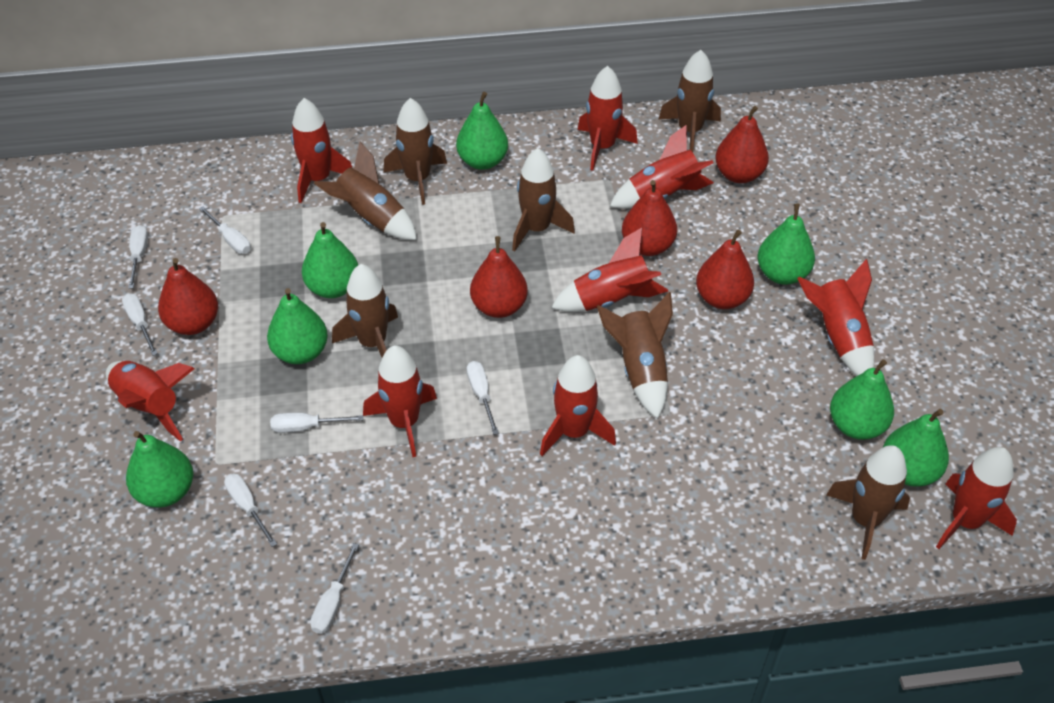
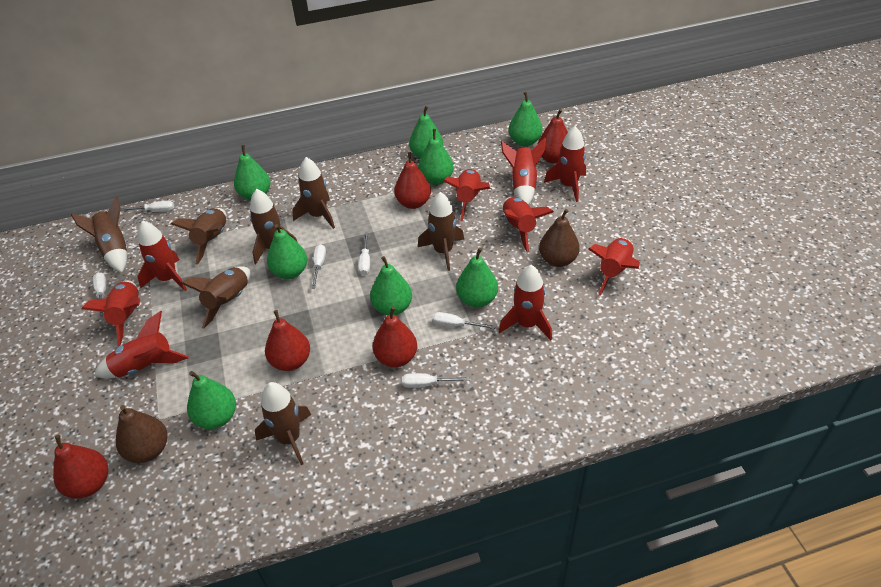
brown pear: none = 0 -> [116,405,167,463] [539,209,580,267] = 2
green pear: [126,431,193,508] [267,288,328,364] [302,222,358,298] [456,92,508,170] [757,203,815,285] [830,359,894,440] [883,409,949,487] = 7 -> [187,371,236,429] [234,145,270,200] [267,224,307,279] [370,256,412,315] [409,106,443,159] [418,129,454,185] [456,248,498,307] [509,92,542,146] = 8
white screwdriver: [122,293,158,356] [128,225,148,289] [199,206,251,254] [224,473,277,547] [270,413,363,433] [310,543,359,634] [467,361,499,435] = 7 -> [93,272,106,316] [120,201,174,212] [312,244,326,288] [358,232,370,275] [402,373,470,388] [432,312,495,329] = 6

